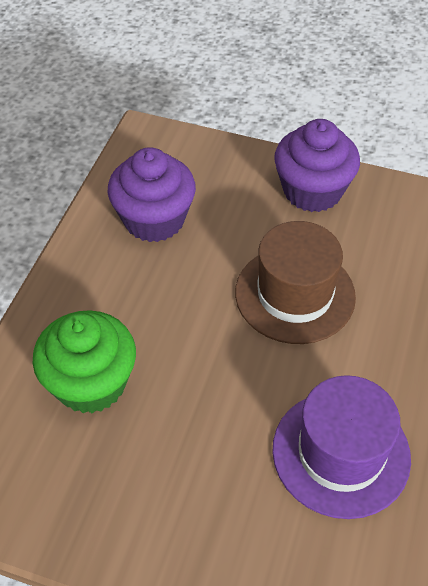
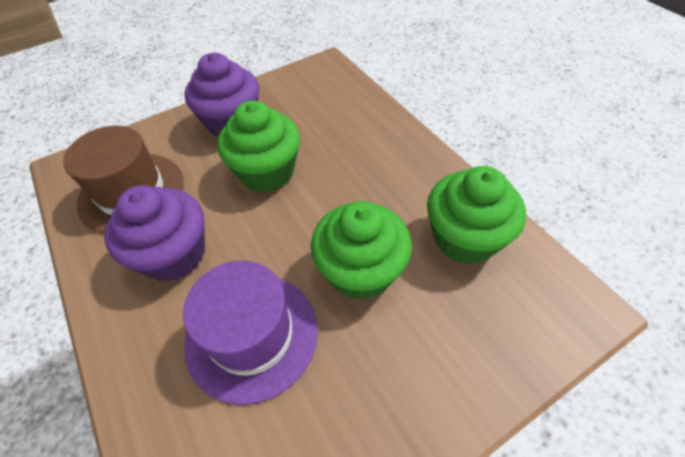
green cupcake: [32,310,136,413] = 1 -> [217,101,300,192] [311,201,412,300] [427,166,526,264] = 3

